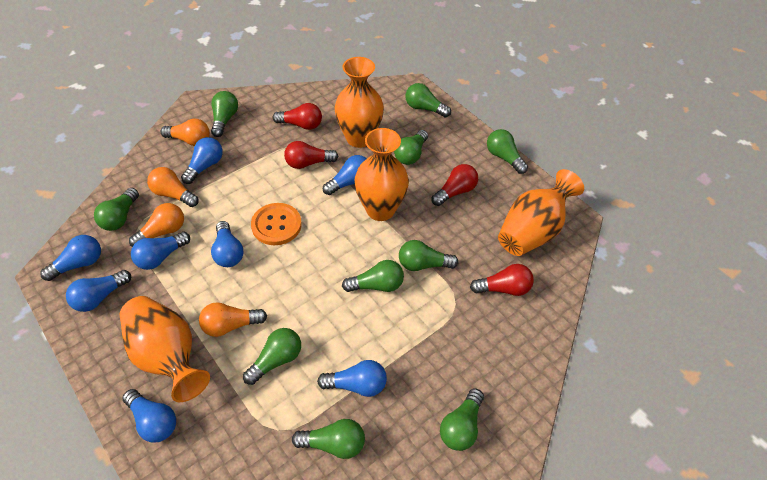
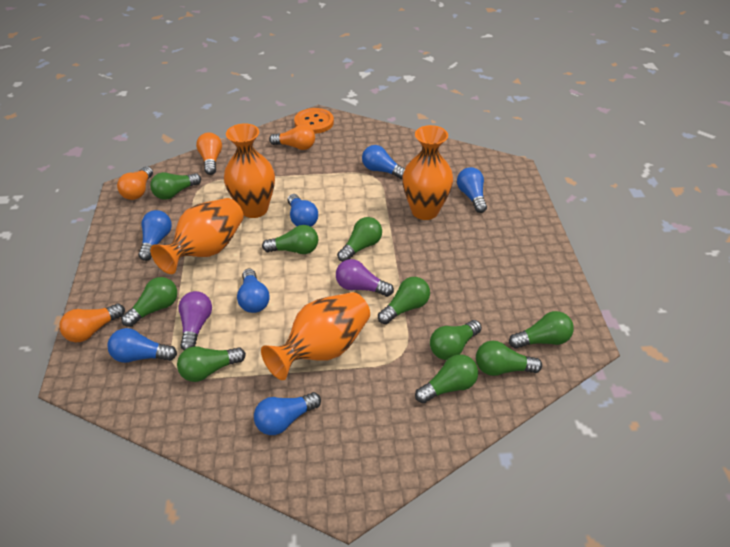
blue light bulb: [40,235,101,281] [66,270,131,312] [122,389,176,442] [131,232,190,270] [181,137,223,184] [211,221,244,267] [317,360,387,397] [323,155,367,195] = 8 -> [107,328,177,363] [138,210,172,261] [237,269,270,313] [254,392,321,435] [287,194,318,227] [362,145,405,179] [457,167,487,213] = 7
purple light bulb: none = 0 -> [178,291,212,350] [336,259,394,297] = 2
red light bulb: [273,103,322,130] [284,141,339,169] [432,164,478,206] [470,264,534,296] = 4 -> none = 0

